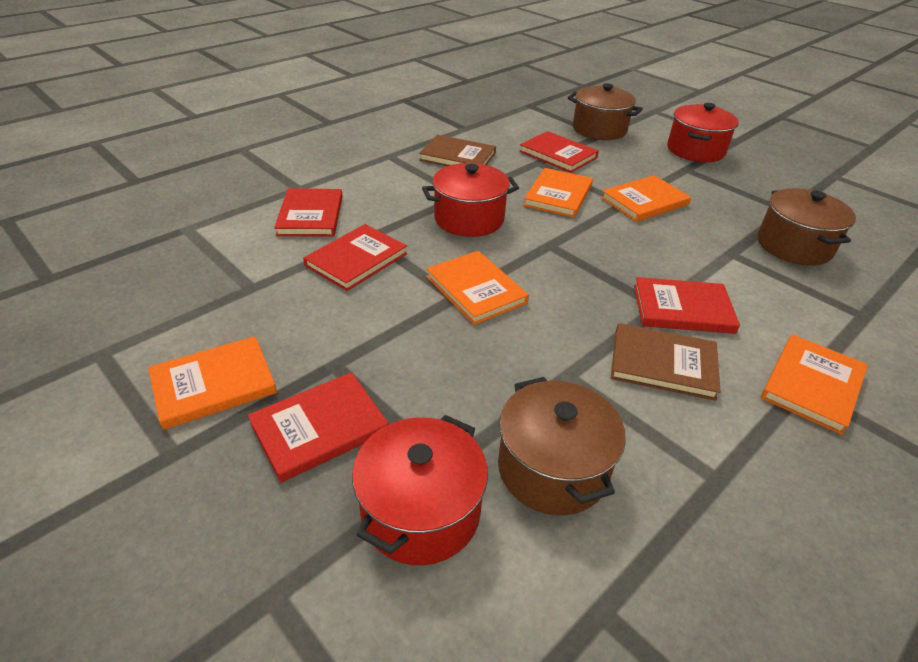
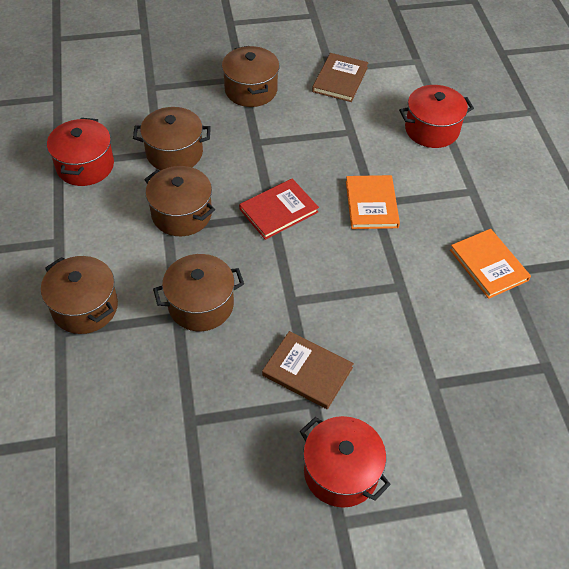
brown pot: [498,377,626,515] [568,83,643,140] [758,188,856,266] = 3 -> [41,256,118,334] [133,107,211,170] [144,166,215,236] [153,254,244,331] [222,46,279,107] = 5
orange book: [148,336,277,430] [426,251,529,325] [523,168,593,218] [601,175,691,222] [761,334,868,435] = 5 -> [346,175,400,229] [450,229,531,299] = 2
red book: [248,372,389,483] [274,189,343,237] [303,224,407,291] [519,131,599,173] [634,277,740,334] = 5 -> [239,178,319,240] = 1

